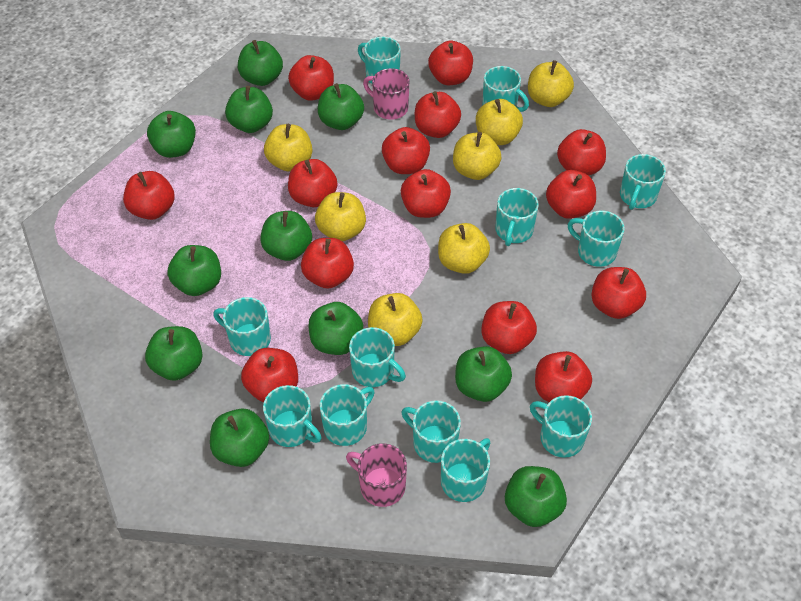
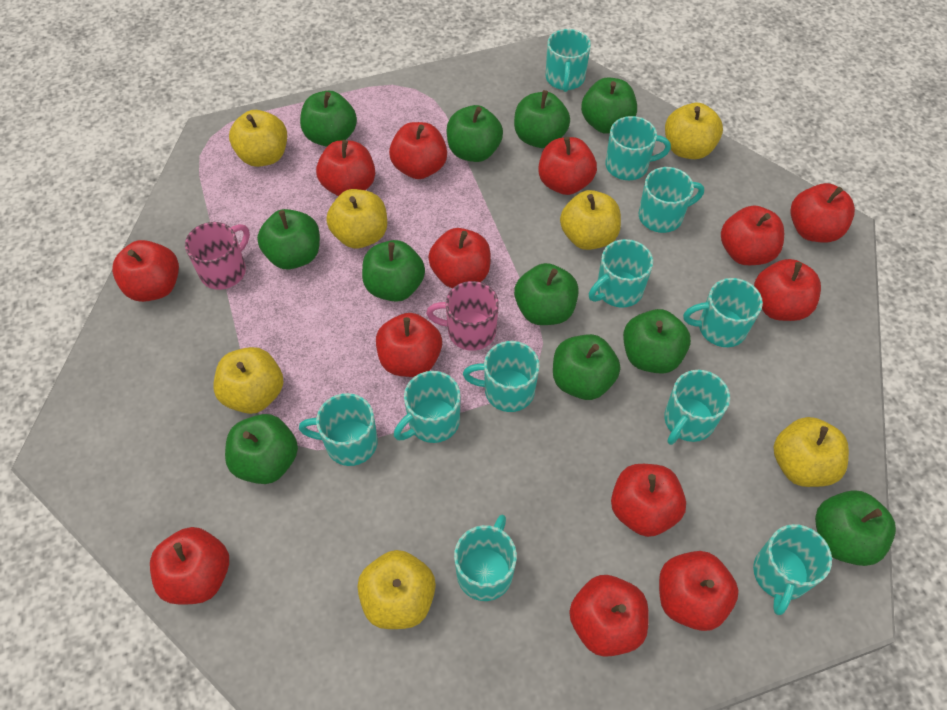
red apple: [123,171,175,220] [241,348,298,402] [288,55,334,101] [288,159,337,207] [301,238,354,289] [382,127,430,174] [401,169,451,218] [415,91,461,138] [428,41,473,85] [481,301,537,354] [535,351,592,402] [546,170,596,219] [557,129,606,175] [591,267,646,319] = 14 -> [112,240,179,302] [150,527,229,605] [316,140,375,196] [376,313,442,377] [389,122,447,179] [428,228,491,288] [538,137,597,195] [569,575,649,657] [611,464,686,537] [659,551,739,631] [721,205,784,265] [754,259,821,321] [790,183,855,242] = 13
turquoise mug: [213,297,271,356] [263,385,322,447] [320,384,375,446] [349,327,406,387] [358,37,401,84] [401,400,461,463] [441,438,490,502] [482,66,529,112] [495,188,539,246] [530,395,592,458] [568,211,625,267] [620,154,666,210] = 12 -> [299,393,378,466] [394,371,461,443] [454,515,517,601] [463,341,540,412] [546,29,591,92] [589,239,653,308] [606,116,671,180] [639,167,704,233] [664,370,730,445] [683,278,763,347] [753,524,832,615] = 11

